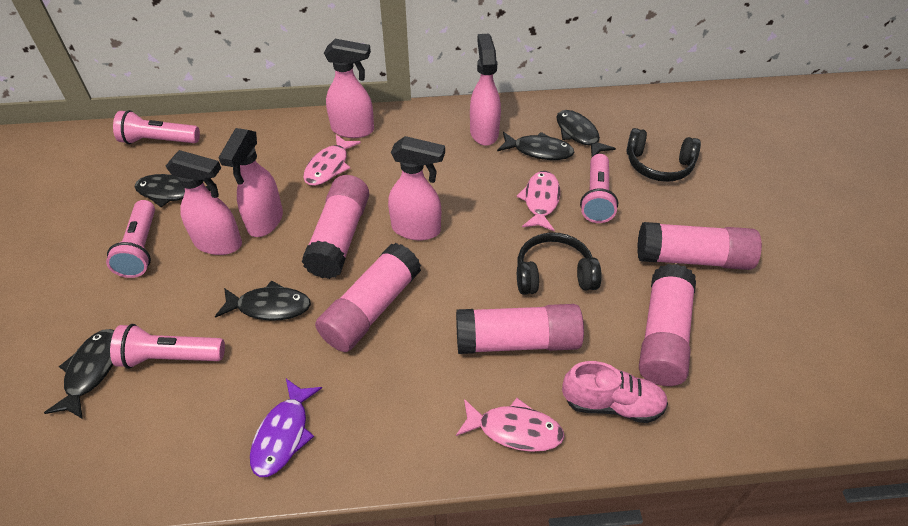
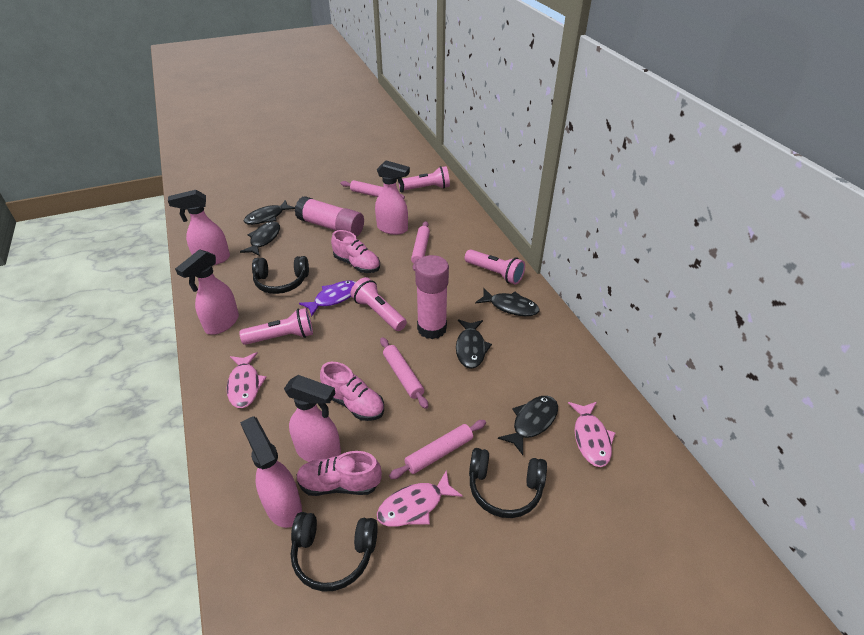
black headphones: [517,232,602,295] [626,128,701,182] = 2 -> [252,256,309,294] [291,512,378,592] [469,448,547,518] = 3
pink glue stick: [302,175,369,279] [315,243,421,352] [456,304,584,354] [637,222,762,270] [639,264,696,386] = 5 -> [295,196,364,237] [415,255,449,339] = 2
pink rolling pin: none = 0 -> [341,180,405,199] [380,337,428,409] [389,420,486,479] [411,221,430,271] = 4
pink shoe: [562,361,668,423] = 1 -> [297,451,382,496] [320,362,384,421] [331,230,380,273] = 3

